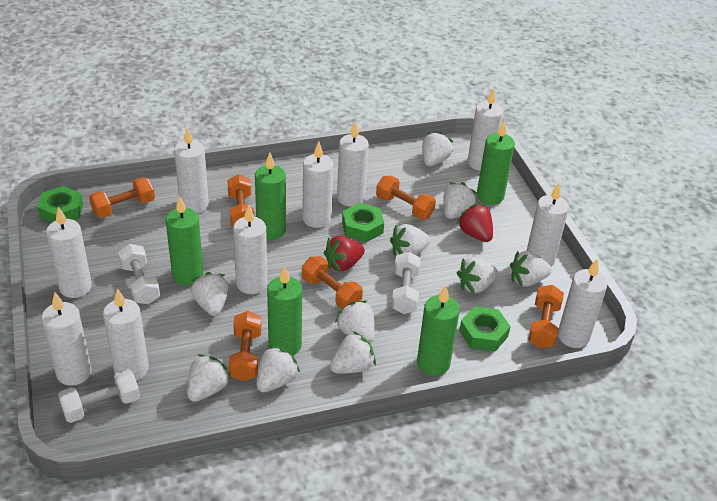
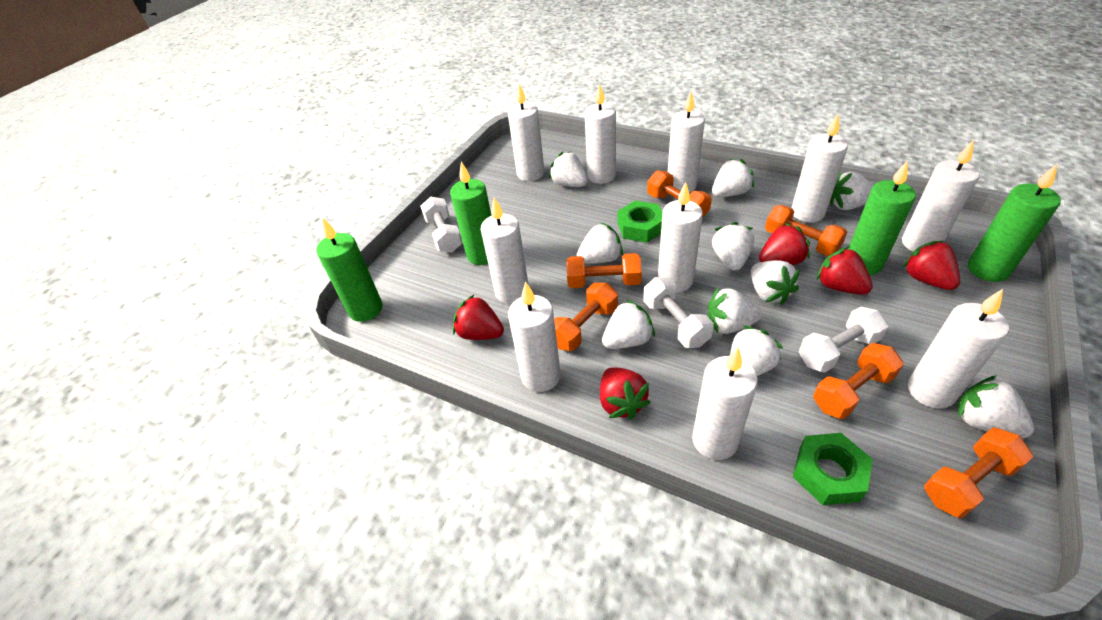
green candle: [166,196,204,286] [255,153,286,240] [267,266,302,356] [417,285,460,376] [477,120,515,205] = 5 -> [316,218,383,322] [450,161,491,265] [848,160,916,275] [968,163,1061,282] = 4
green nut: [38,186,83,223] [342,203,384,242] [459,306,511,351] = 3 -> [618,201,662,243] [793,433,873,505] = 2
red strawberry: [324,236,365,272] [457,204,493,242] = 2 -> [453,295,504,340] [600,367,651,420] [759,223,810,265] [817,247,873,295] [902,241,960,290] = 5

